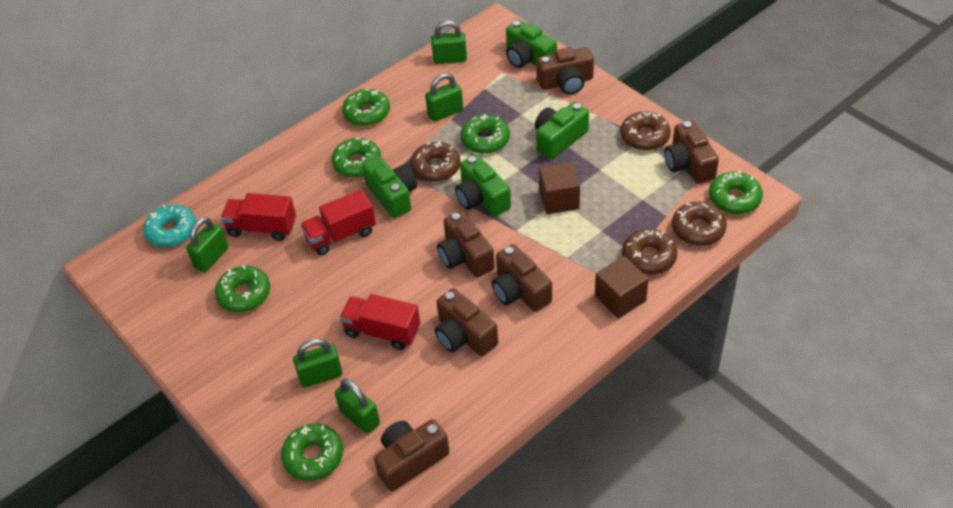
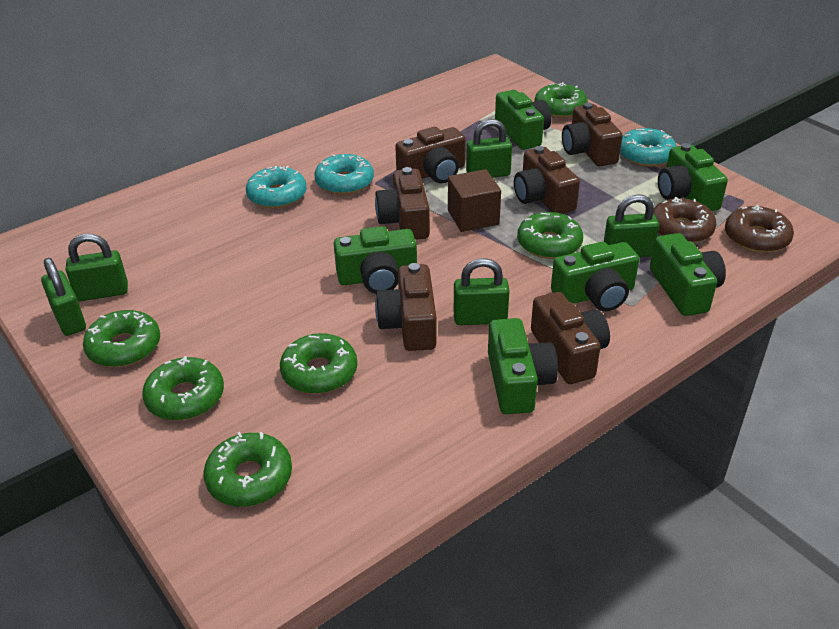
brown cube: [539,162,580,214] [595,256,648,318] = 2 -> [448,169,501,232] = 1
brown donut: [410,141,461,182] [620,111,671,150] [622,229,677,275] [672,202,727,246] = 4 -> [653,197,716,243] [725,205,794,253] = 2
green camera: [362,156,417,218] [455,155,511,217] [506,20,557,68] [535,102,589,159] = 4 -> [334,226,417,294] [488,318,558,414] [495,90,552,150] [551,242,639,311] [650,233,726,316] [658,143,728,211] = 6
red truck: [221,193,296,241] [301,190,376,255] [339,294,420,350] = 3 -> none = 0
turquoise donut: [143,204,196,247] = 1 -> [246,166,307,208] [315,154,374,195] [620,128,677,167] = 3

